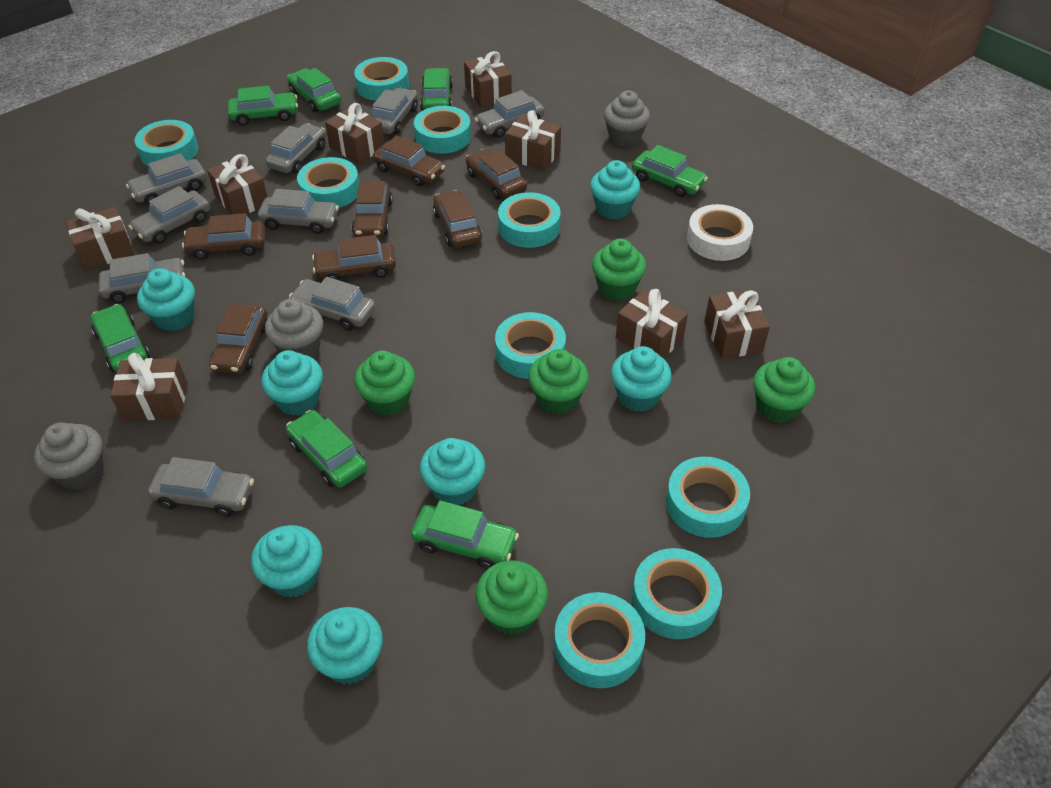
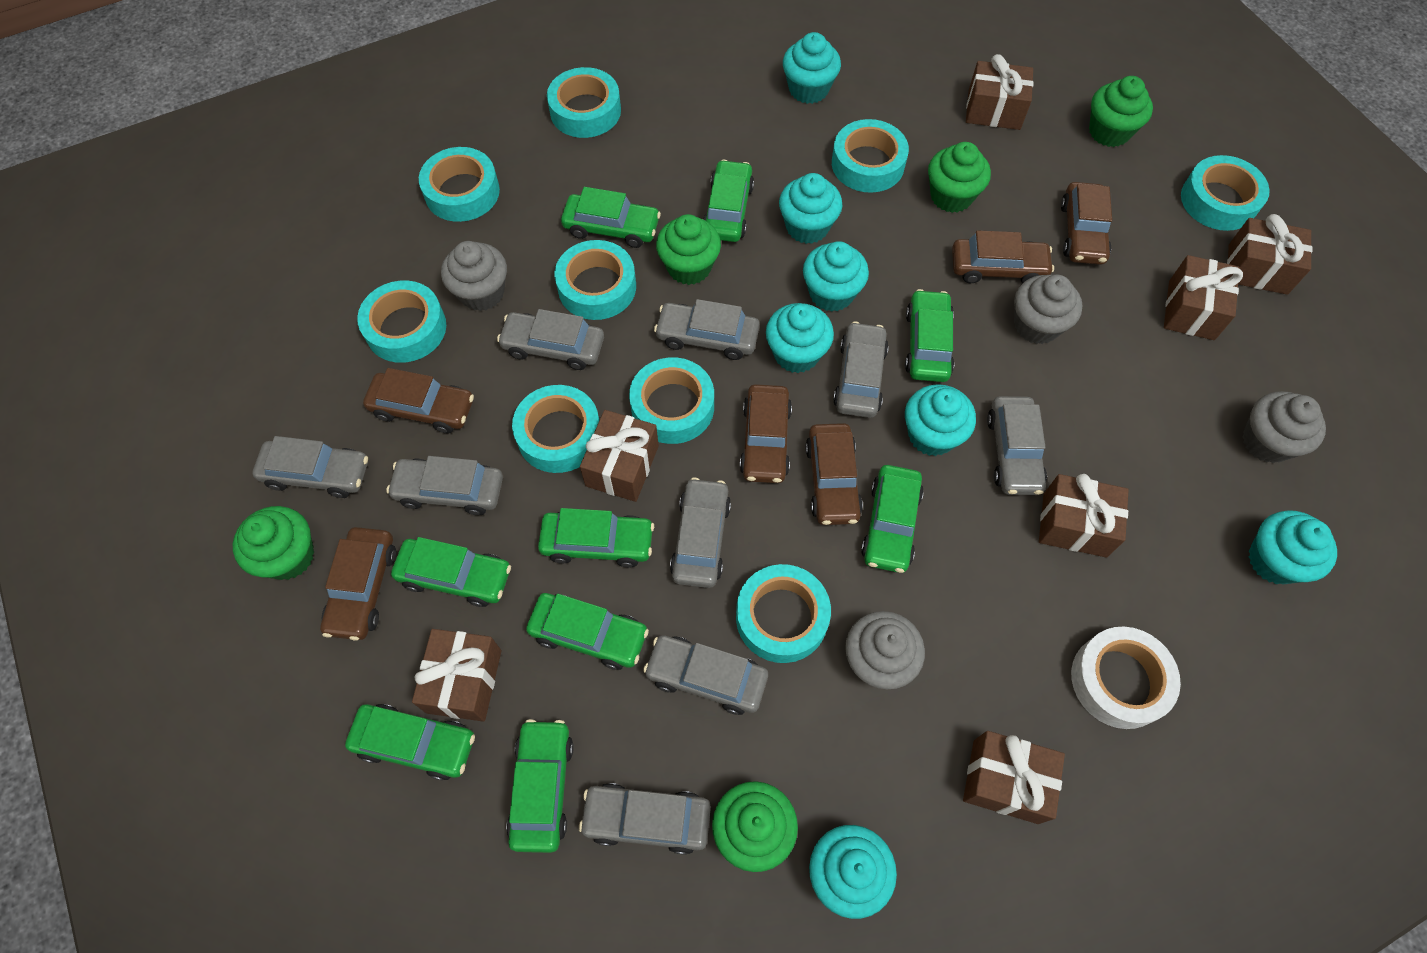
brown car: [182,213,266,260] [209,304,268,374] [312,235,396,280] [352,181,393,238] [373,135,445,186] [433,190,482,248] [466,148,527,200] = 7 -> [320,527,396,641] [363,368,474,434] [740,384,792,483] [805,423,863,525] [952,230,1054,283] [1061,182,1112,265] = 6
brown gift: [66,207,135,270] [110,353,188,421] [207,154,267,214] [325,103,384,164] [464,51,512,108] [505,110,561,171] [616,289,688,358] [704,290,770,359] = 8 -> [412,629,502,722] [580,410,659,502] [963,731,1065,824] [966,54,1034,130] [1039,474,1129,557] [1164,255,1243,340] [1227,214,1312,295] = 7
green car: [91,304,150,373] [228,86,298,126] [286,410,367,488] [287,68,341,112] [411,500,519,569] [420,68,453,111] [632,145,708,197] = 7 -> [345,704,475,781] [391,537,511,607] [506,719,574,853] [526,593,649,670] [538,508,654,568] [561,187,661,248] [703,160,754,242] [861,465,924,573] [905,289,954,382] = 9
grey cupcake: [34,422,104,490] [265,299,323,358] [604,91,650,147] = 3 -> [441,241,507,311] [845,611,925,689] [1014,274,1083,344] [1243,391,1326,463] = 4

